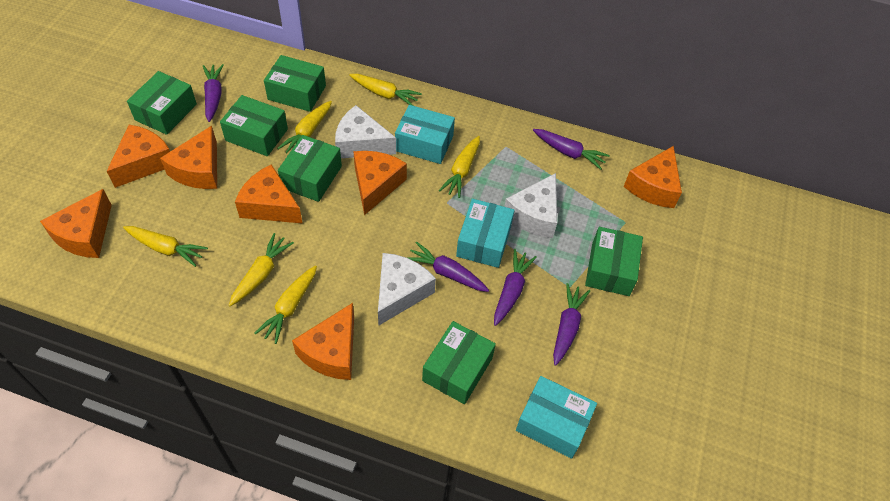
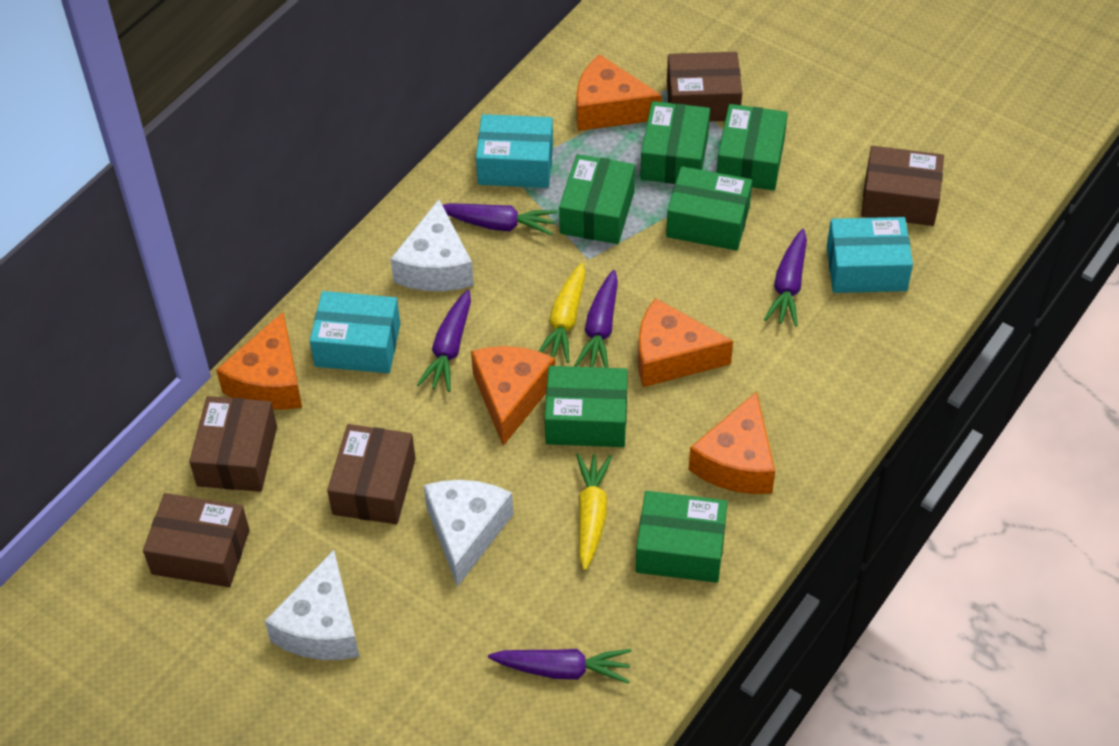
brown box: none = 0 -> [143,493,250,587] [189,396,277,492] [327,424,416,524] [667,52,742,121] [861,146,944,226] = 5
orange cheese: [40,189,112,258] [107,125,170,188] [160,126,217,189] [235,164,303,224] [292,303,354,380] [353,151,407,215] [624,146,682,208] = 7 -> [216,312,302,410] [471,346,555,446] [576,54,662,131] [638,298,733,387] [689,391,775,494] = 5
yellow carrot: [123,226,208,267] [229,233,294,306] [254,265,317,344] [277,101,332,153] [349,74,422,106] [439,136,480,198] = 6 -> [539,263,585,363] [577,453,612,570] = 2

